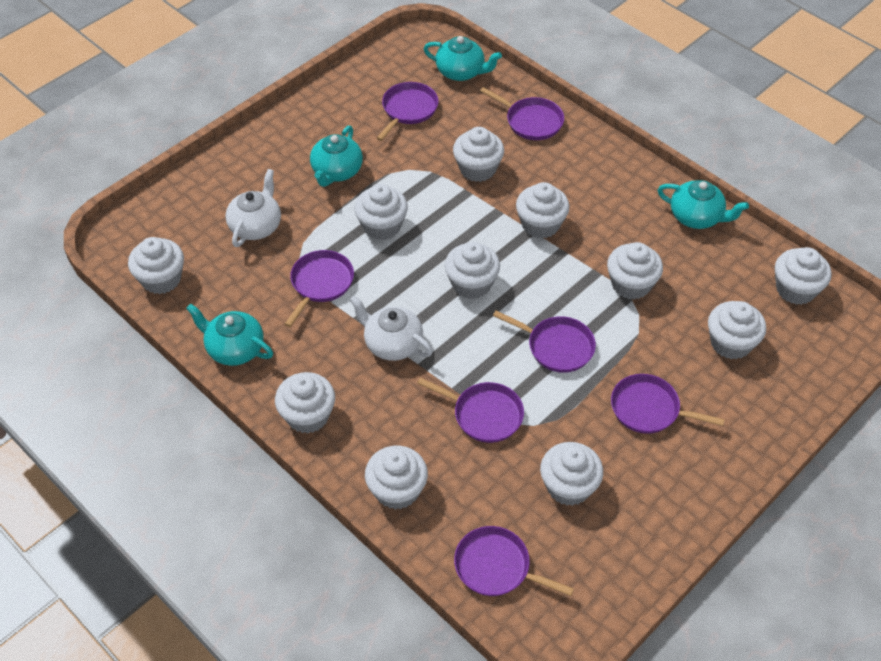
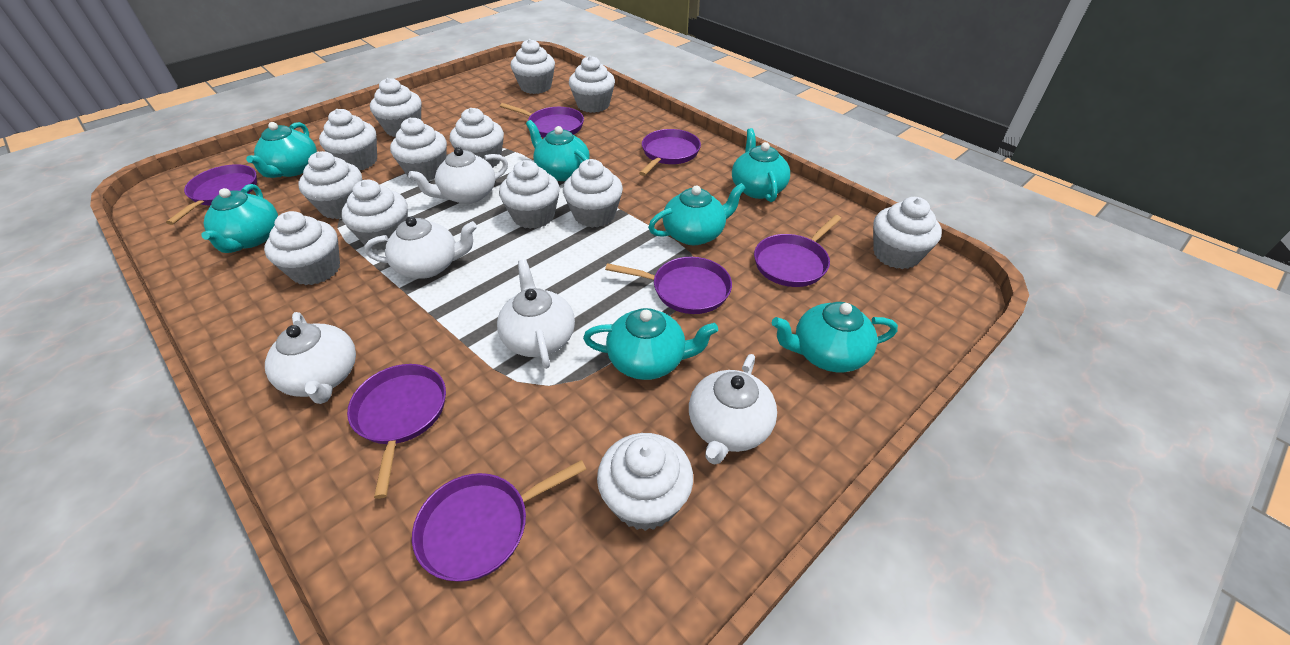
turquoise teapot: [186,304,273,366] [310,126,363,187] [424,36,502,81] [658,180,749,229] = 4 -> [201,184,278,253] [246,122,317,178] [526,120,590,181] [583,308,718,380] [648,183,746,245] [732,128,790,202] [772,302,898,372] = 7
white cupcake: [128,237,184,294] [275,372,335,434] [354,184,408,240] [365,446,428,510] [445,242,500,299] [453,127,504,182] [516,182,569,239] [540,442,603,506] [607,242,663,300] [708,301,766,360] [775,247,832,305] = 11 -> [264,211,340,285] [299,151,362,219] [319,109,377,170] [341,180,408,250] [370,78,421,137] [390,118,447,181] [450,108,504,168] [499,160,560,229] [511,39,555,94] [563,159,623,228] [569,56,615,113] [597,433,693,531] [873,197,942,269] = 13
white teapot: [226,169,281,247] [350,296,433,361] = 2 -> [265,312,356,404] [364,216,477,279] [408,147,508,204] [497,259,575,369] [689,354,777,465] = 5

